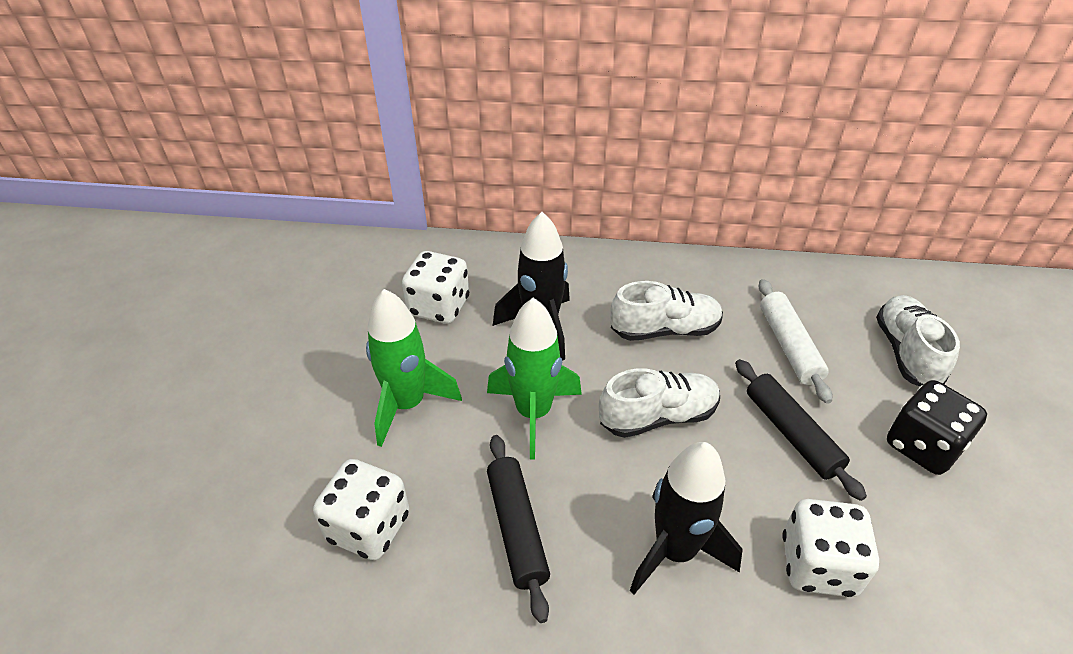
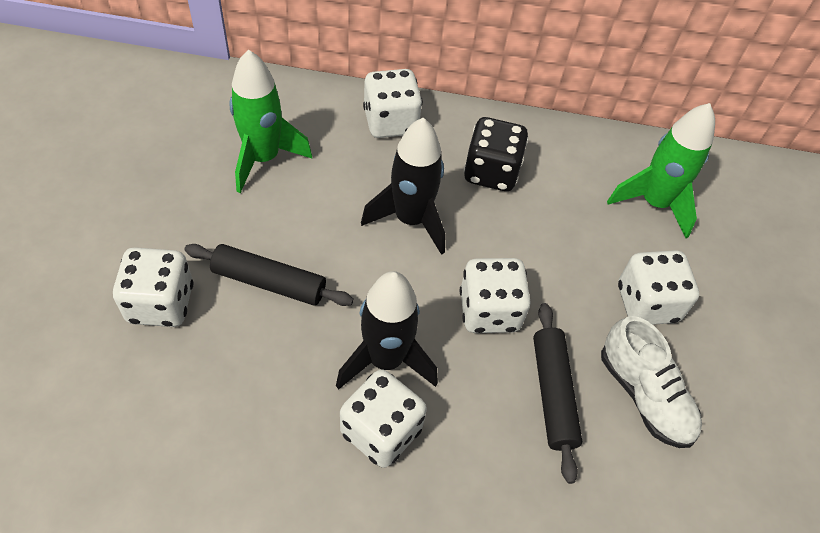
white dice: [313,459,409,560] [402,251,469,324] [782,499,879,597] = 3 -> [113,247,194,327] [340,369,427,468] [363,69,423,138] [460,258,531,333] [618,250,699,325] = 5
white rolling pin: [758,279,832,404] = 1 -> none = 0
white shoe: [599,368,720,438] [610,281,723,341] [876,295,960,386] = 3 -> [601,316,702,448] = 1

